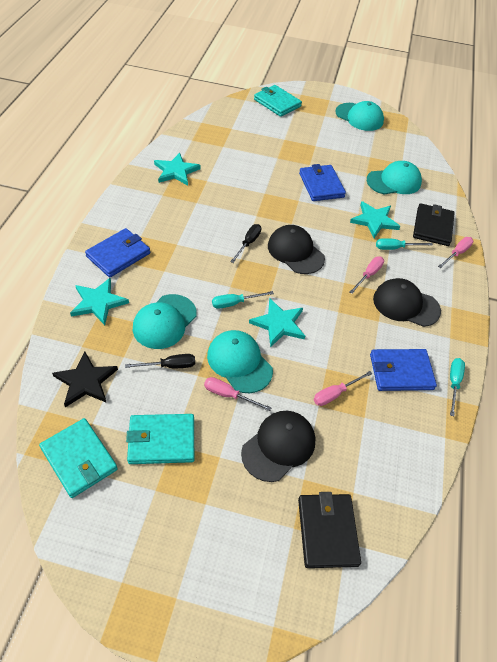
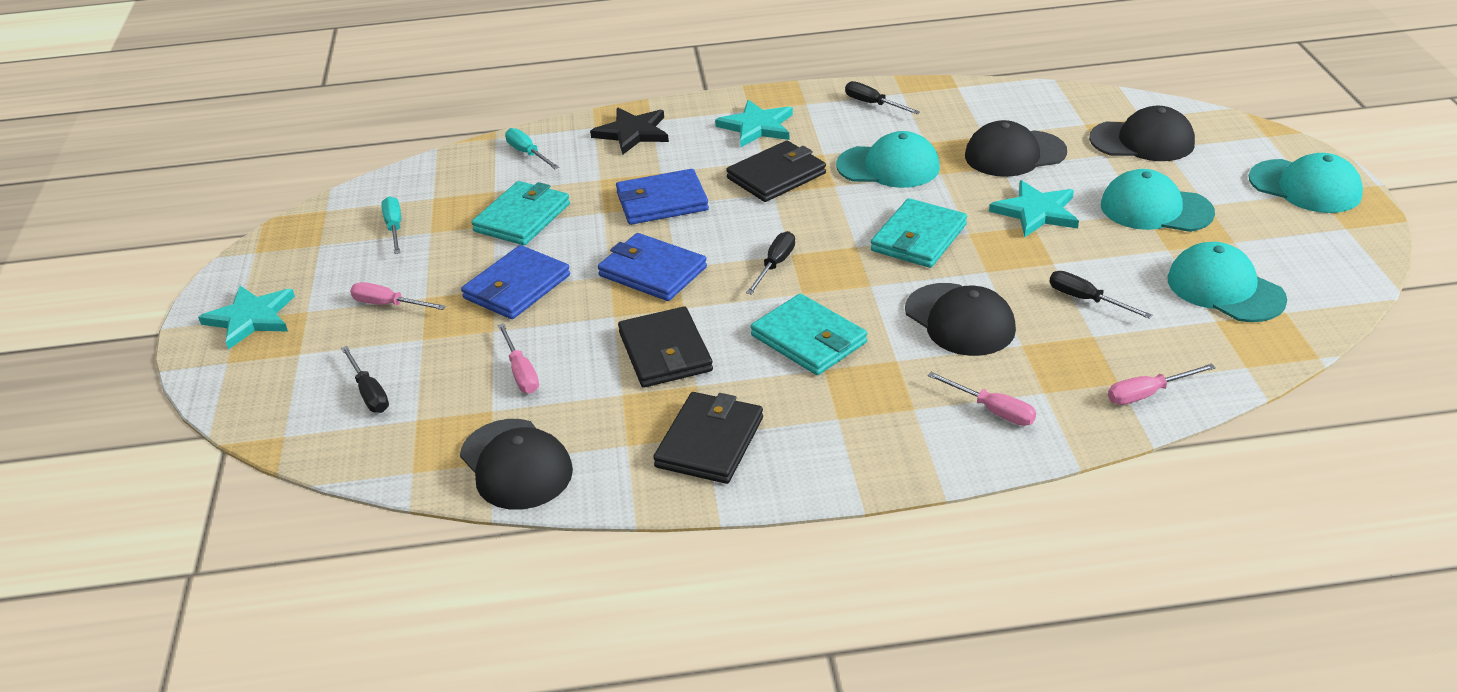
black cap: [241,411,316,482] [268,225,325,274] [373,278,441,327] = 3 -> [460,419,573,510] [905,283,1016,356] [965,120,1067,177] [1089,106,1195,161] = 4
black screwdriver: [125,354,195,368] [230,224,261,263] = 2 -> [341,346,389,413] [746,231,795,295] [845,81,920,114] [1049,271,1153,319] = 4
black wallet: [298,492,361,568] [413,203,455,246] = 2 -> [618,306,713,388] [653,392,763,484] [726,141,826,202] = 3
turquoise screwdriver: [212,291,274,309] [376,238,433,250] [450,358,465,416] = 3 -> [381,196,401,254] [505,128,559,169] = 2
turquoise star: [70,278,129,325] [154,153,201,185] [249,299,305,347] [350,201,400,238] = 4 -> [198,286,295,350] [715,100,793,147] [989,180,1079,237] = 3

